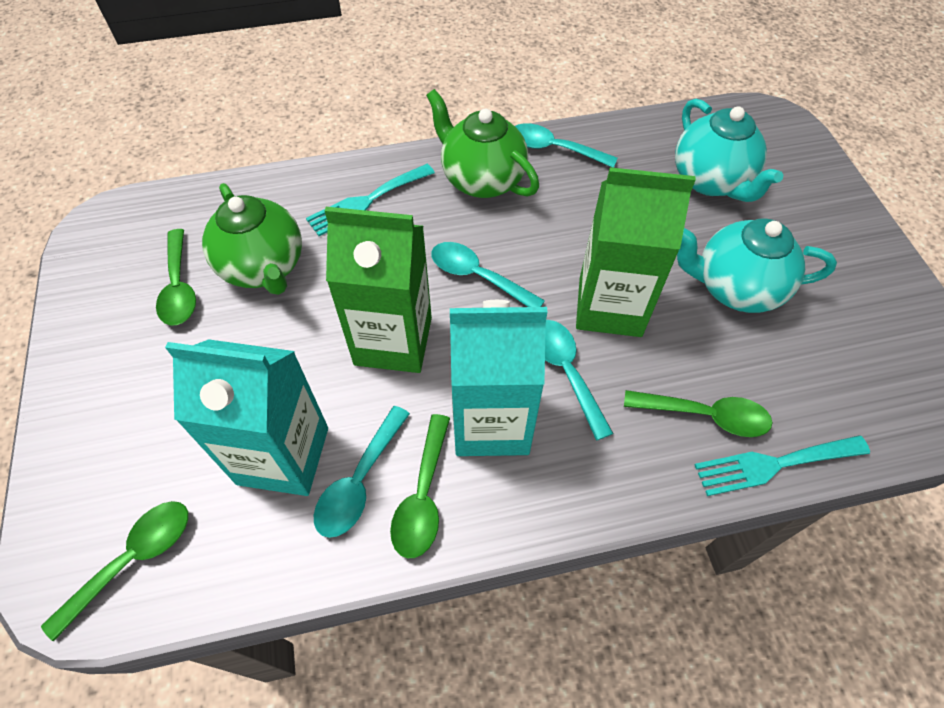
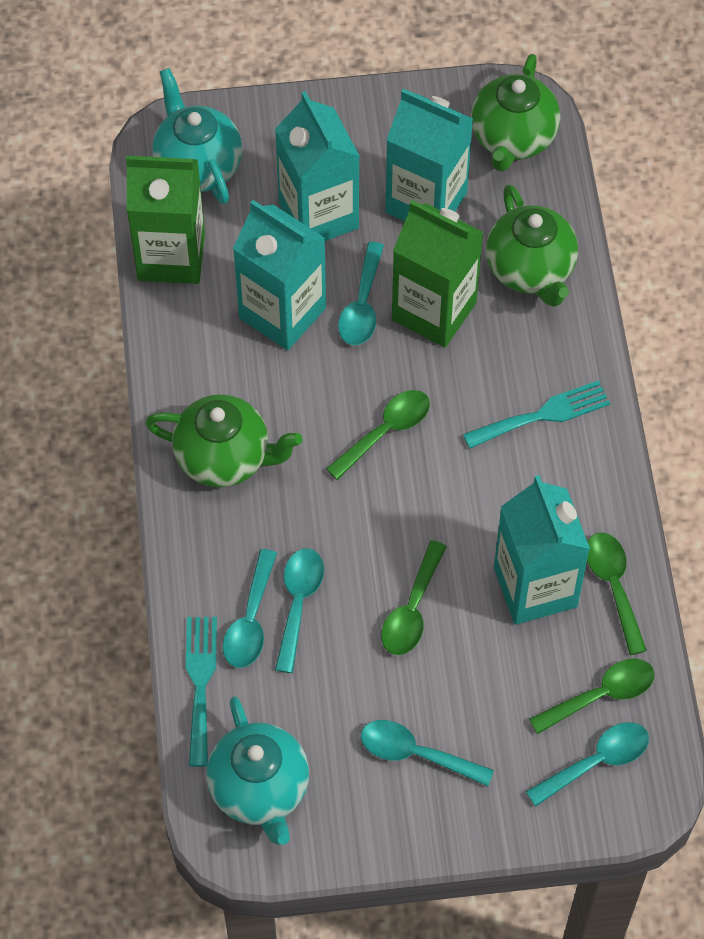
green teapot: [202,183,302,295] [426,89,539,198] = 2 -> [145,394,302,488] [471,54,560,172] [486,185,578,307] = 3
turquoise carton: [165,339,328,496] [450,300,547,456] = 2 -> [233,200,326,350] [275,91,360,241] [385,89,473,221] [494,475,590,625] = 4
turquoise spoon: [314,406,410,538] [431,242,545,307] [515,123,617,168] [545,320,614,441] = 4 -> [223,549,277,668] [275,548,324,673] [338,242,384,345] [361,720,494,786] [525,722,649,807] = 5

